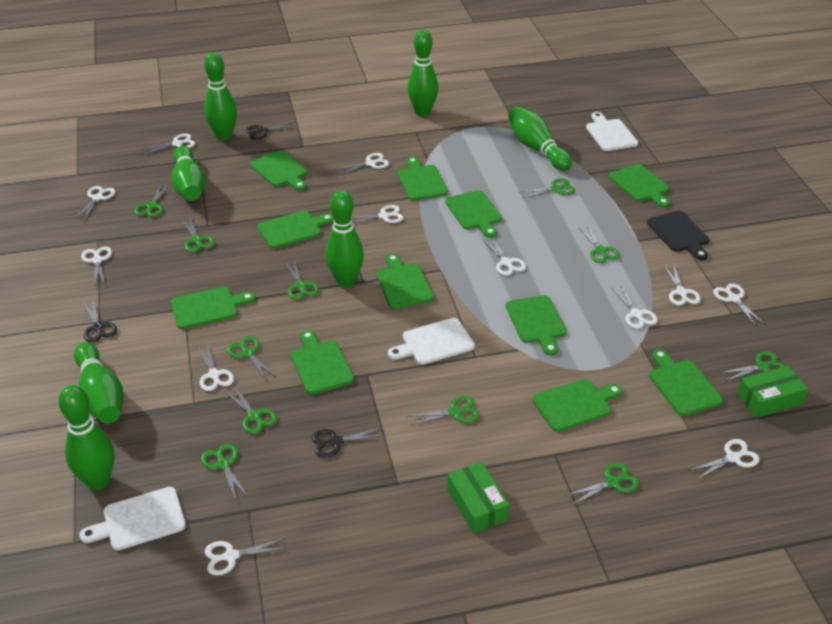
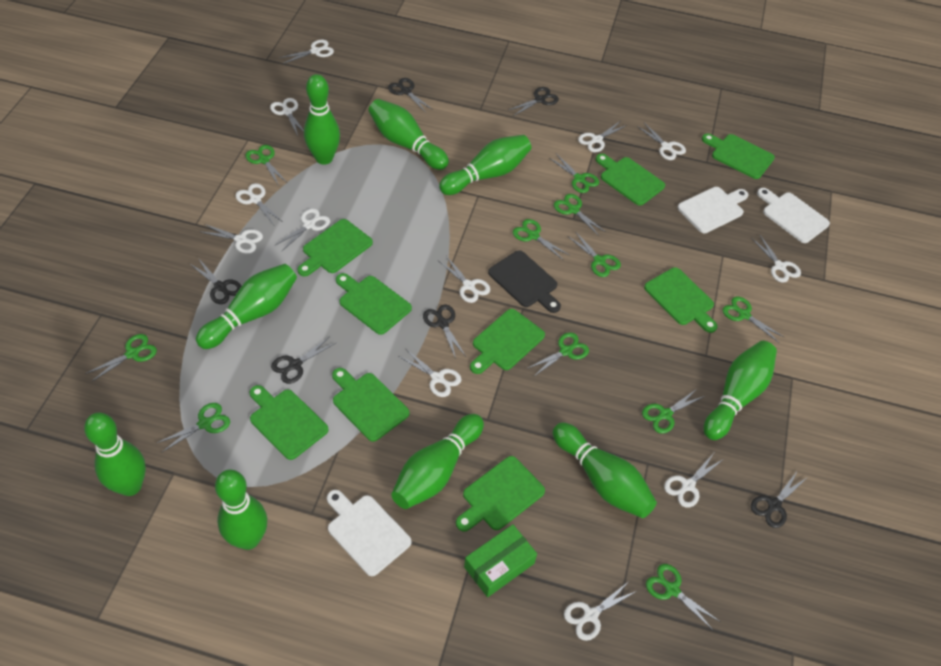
black scissors: [83,300,117,342] [246,121,297,140] [312,427,386,458] = 3 -> [190,258,241,304] [271,336,337,384] [388,78,433,113] [423,305,465,359] [509,87,559,116] [751,470,808,528] = 6
green bowling pin: [58,385,115,490] [74,342,124,424] [171,146,206,201] [204,52,237,141] [326,190,364,287] [407,30,438,116] [508,107,572,171] = 7 -> [84,413,146,496] [196,264,297,349] [215,469,267,550] [304,74,340,165] [368,99,449,170] [391,414,484,509] [439,135,531,195] [553,423,657,518] [704,341,777,440] = 9
green box: [447,462,509,533] [737,365,808,418] = 2 -> [464,524,537,597] = 1
green cutting board: [171,287,255,329] [250,150,307,191] [258,211,334,249] [291,330,354,395] [377,254,434,309] [398,157,448,201] [445,190,502,238] [506,295,567,356] [533,379,623,432] [609,164,670,207] [649,349,723,416] = 11 -> [249,385,329,460] [298,219,373,276] [332,368,409,442] [336,273,412,335] [456,456,545,532] [470,309,545,374] [596,154,665,206] [644,267,718,333] [702,133,775,179] = 9

